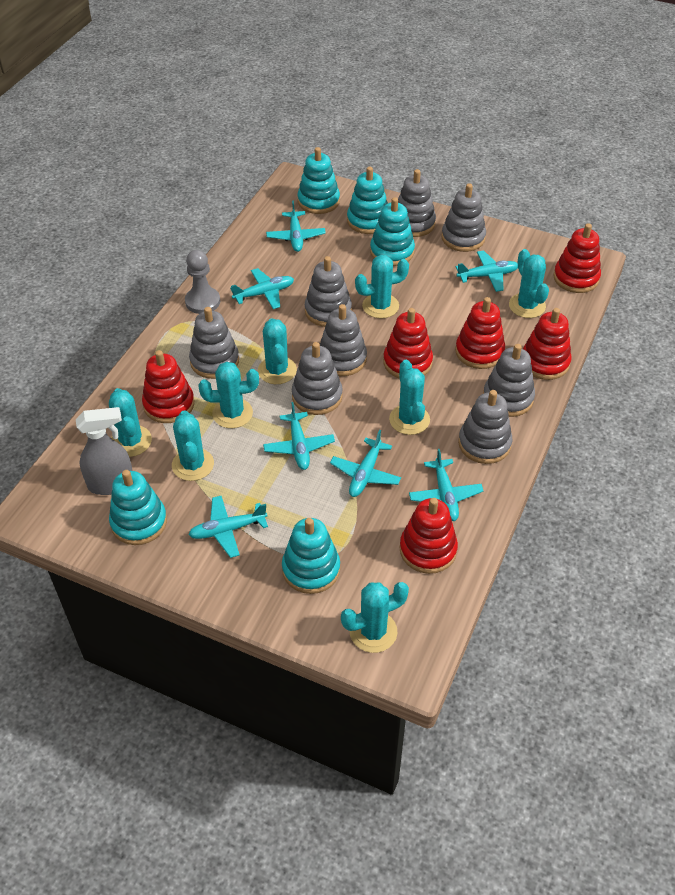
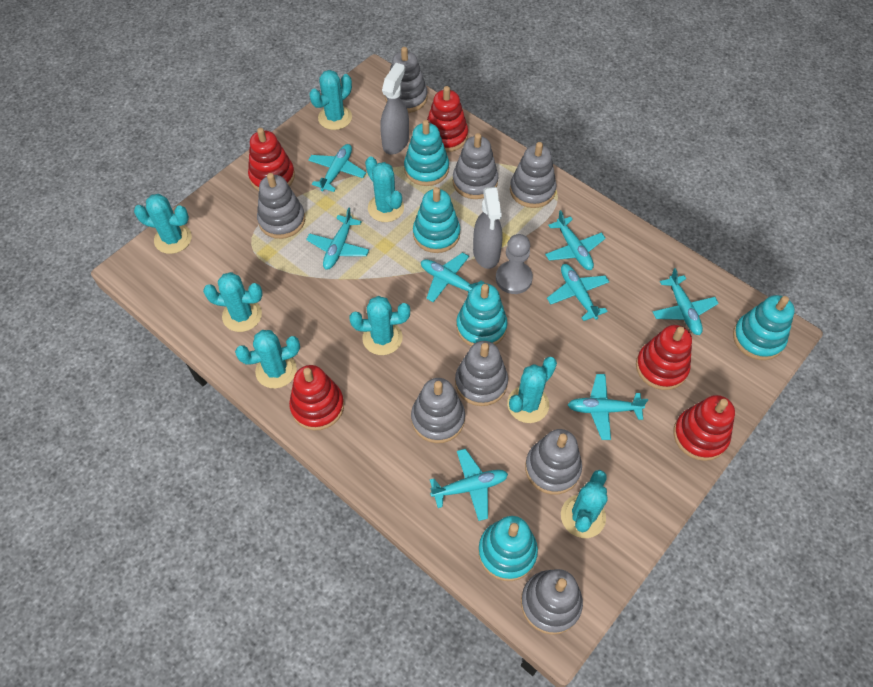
grey spray bottle: [76,407,132,495] = 1 -> [380,63,409,155] [473,187,503,269] = 2
red stacking toy: [142,350,194,423] [383,308,433,379] [400,498,458,574] [455,297,505,369] [523,308,572,380] [553,223,601,293] = 6 -> [248,128,295,191] [289,365,344,430] [427,86,468,152] [636,325,692,390] [673,395,735,461] = 5
turquoise plane: [188,496,268,558] [230,268,294,309] [263,402,335,470] [266,201,326,252] [330,430,401,497] [409,449,483,521] [456,251,518,292] = 7 -> [306,208,369,270] [308,144,366,192] [421,252,485,302] [430,449,508,521] [545,210,606,270] [547,264,609,321] [568,374,648,440] [653,268,719,335] = 8

